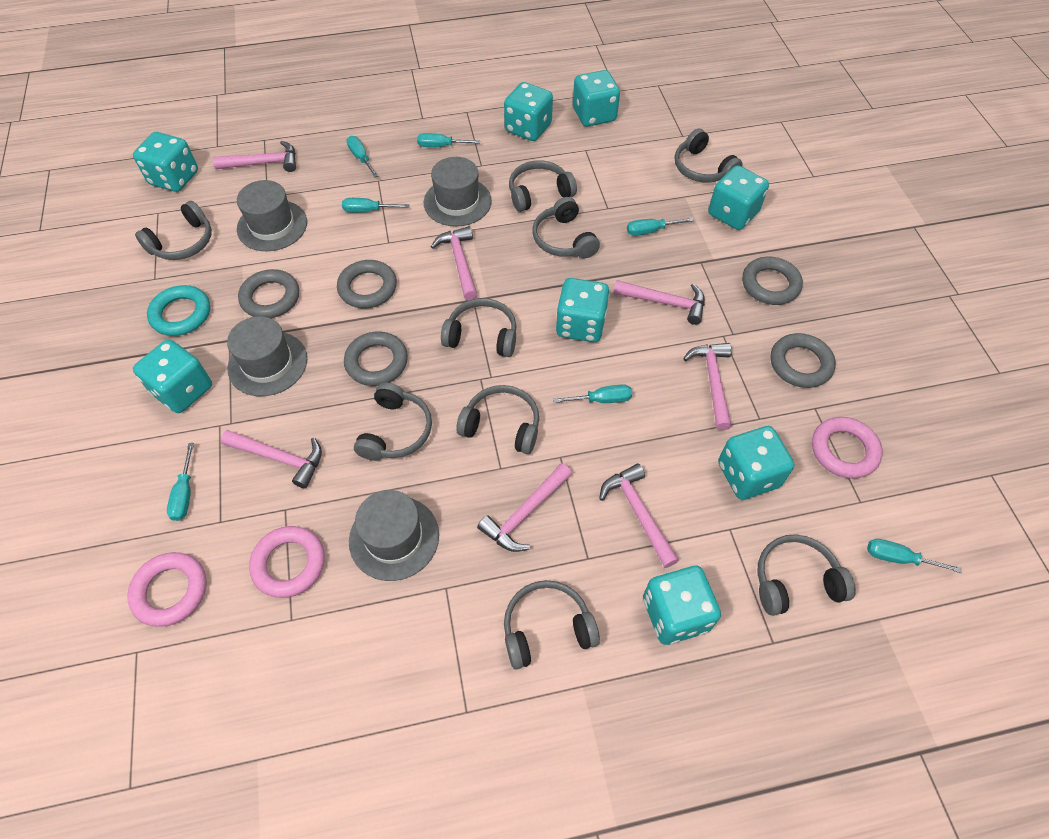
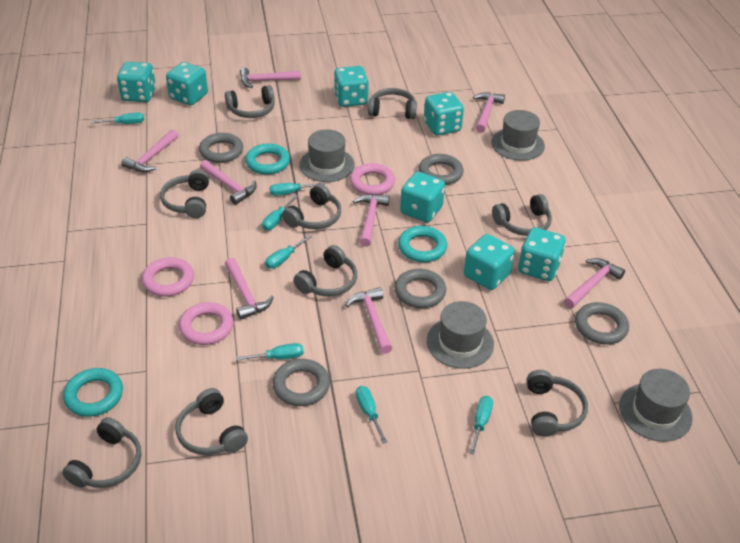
pink hammer: [213,141,296,172] [221,430,322,489] [431,226,478,300] [477,463,572,552] [599,463,679,568] [613,280,705,325] [683,343,732,430] = 7 -> [121,130,178,172] [200,160,257,205] [225,258,274,320] [240,68,301,88] [346,287,393,354] [353,194,389,247] [473,93,505,133] [564,258,625,308] = 8
turquoise dice: [133,132,198,192] [133,340,212,413] [504,82,553,141] [556,278,610,342] [573,70,620,127] [643,566,721,645] [708,165,769,230] [718,426,795,500] = 8 -> [117,62,156,102] [166,62,208,105] [334,66,368,107] [400,172,445,222] [424,92,464,136] [464,234,515,290] [518,227,566,281] = 7
turquoise ring: [147,285,210,336] = 1 -> [63,368,123,417] [245,143,290,175] [398,226,447,262] = 3

